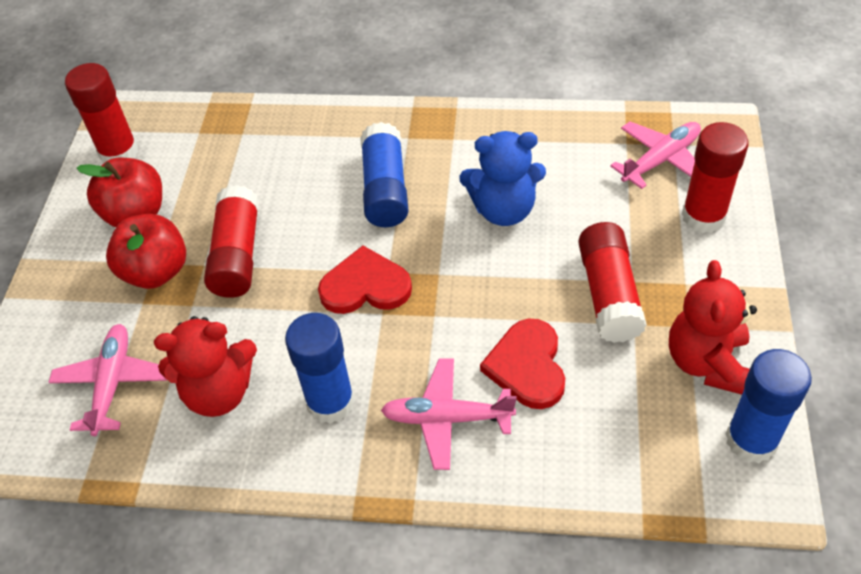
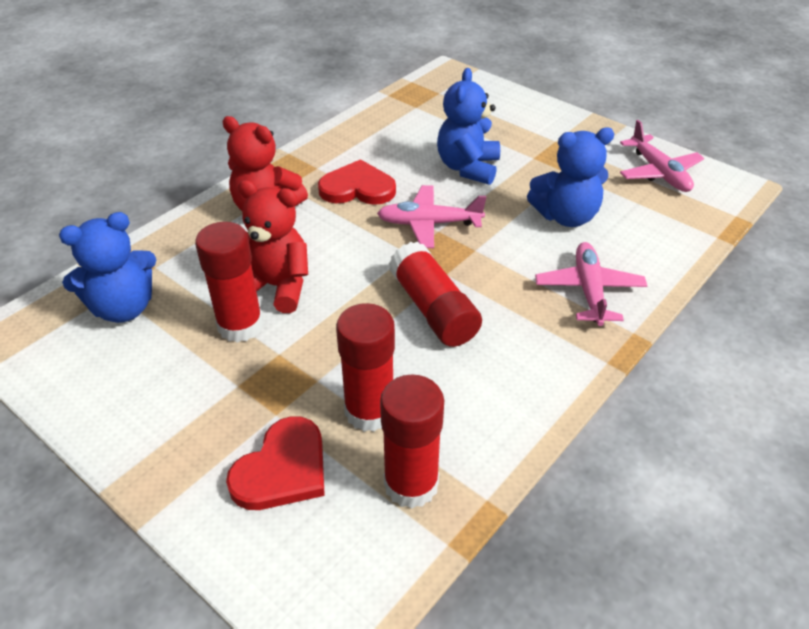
blue glue stick: [285,313,355,424] [360,122,409,227] [725,349,812,463] = 3 -> none = 0
blue teddy bear: [459,131,546,226] = 1 -> [59,212,156,323] [437,68,500,185] [527,128,614,227] = 3
red apple: [76,158,162,227] [106,214,186,289] = 2 -> none = 0

